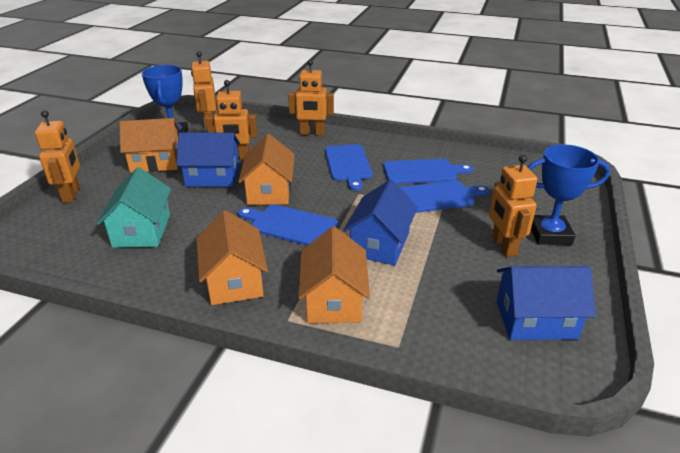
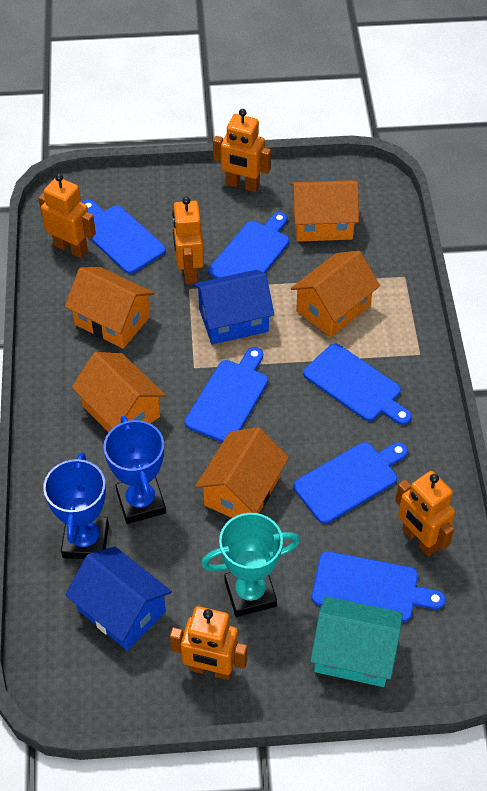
blue cutting board: [238,204,338,246] [325,144,373,191] [383,159,473,184] [400,181,489,213] = 4 -> [82,200,166,274] [185,347,268,443] [208,212,289,278] [293,442,408,524] [303,343,411,425] [312,551,446,622] = 6
blue house: [177,133,240,187] [343,179,418,266] [496,266,596,340] = 3 -> [65,547,172,651] [193,270,274,345] = 2
orange house: [120,118,180,173] [196,210,268,305] [238,134,295,205] [298,226,370,323] = 4 -> [65,267,154,349] [71,352,166,432] [195,427,289,518] [291,180,359,242] [291,250,380,337] = 5
turquoise trophy: none = 0 -> [201,513,300,617] = 1

